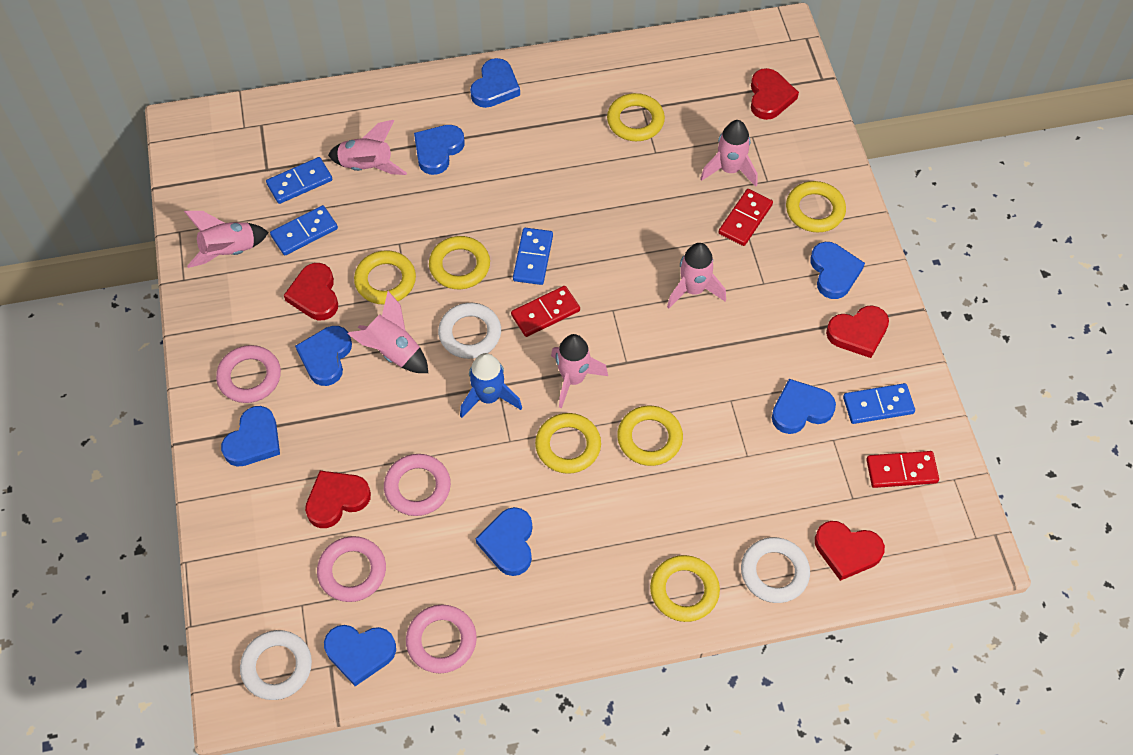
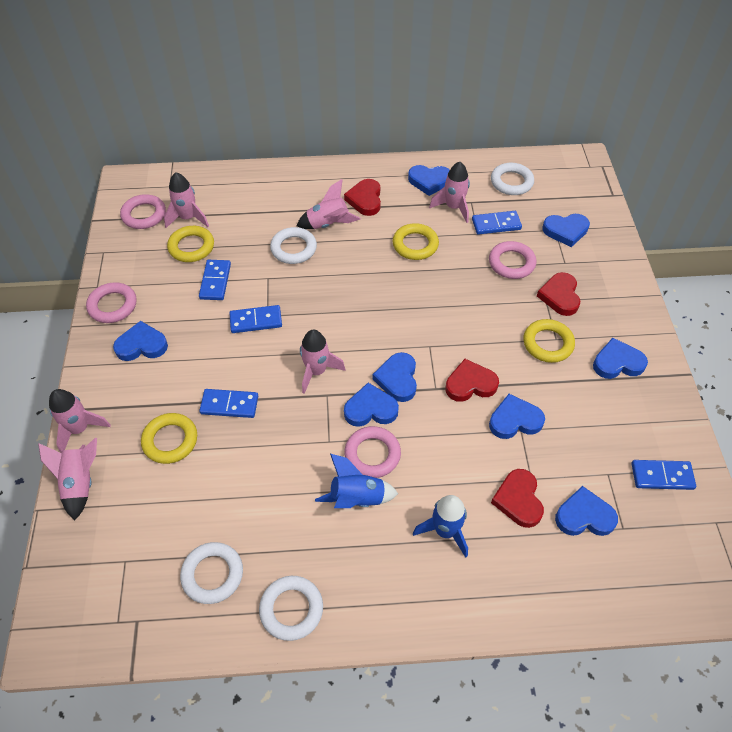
blue domino: [266,157,332,204] [270,205,338,255] [513,228,553,285] [843,383,915,424] = 4 -> [199,260,231,300] [199,389,258,418] [229,305,282,333] [472,211,522,235] [631,460,696,490] = 5
blue rocket: [460,353,522,418] = 1 -> [315,454,398,508] [413,495,468,558] = 2
red domino: [511,286,580,337] [718,189,773,246] [866,451,939,488] = 3 -> none = 0
red heart: [284,263,338,320] [305,471,371,528] [751,68,799,120] [815,521,885,581] [826,305,889,358] = 5 -> [344,179,381,216] [445,359,499,402] [491,469,544,528] [537,272,580,316] = 4
white ring: [240,630,312,700] [438,303,501,359] [741,537,810,603] = 3 -> [180,542,243,604] [259,576,323,641] [270,227,317,264] [491,163,534,195] = 4
yellow ring: [354,250,416,305] [429,236,490,289] [535,413,601,474] [607,93,665,141] [617,406,683,466] [650,555,720,622] [786,181,846,233] = 7 -> [141,413,197,464] [167,226,214,262] [393,223,439,260] [523,319,575,363] = 4

